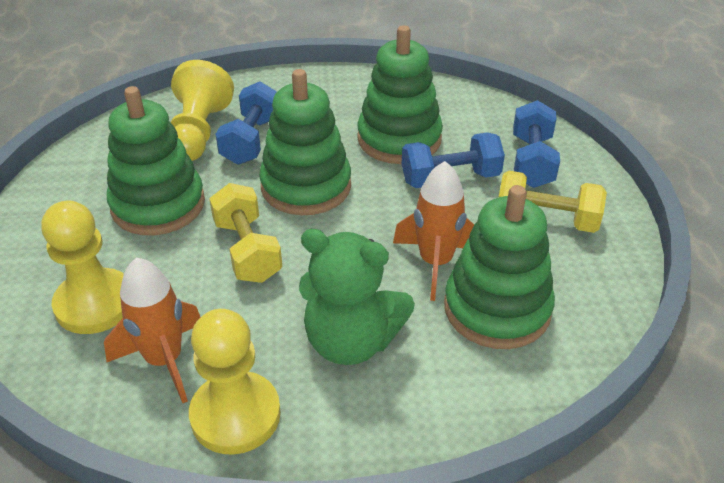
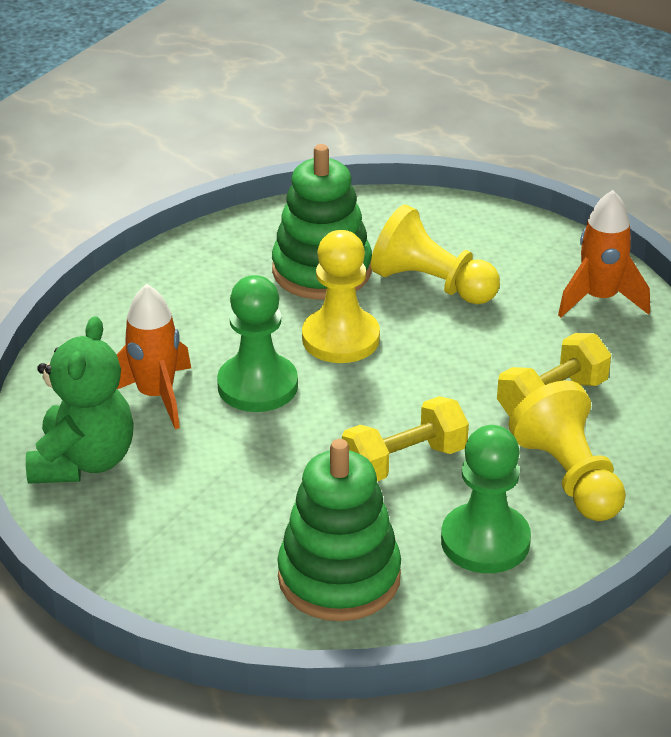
blue dumbbell: [216,82,277,165] [402,132,505,188] [513,100,560,188] = 3 -> none = 0
green pawn: none = 0 -> [217,275,298,412] [441,425,531,573] = 2
green stacking toy: [107,86,205,235] [259,69,351,215] [357,25,443,164] [444,185,555,349] = 4 -> [272,144,372,299] [277,439,401,621] = 2

